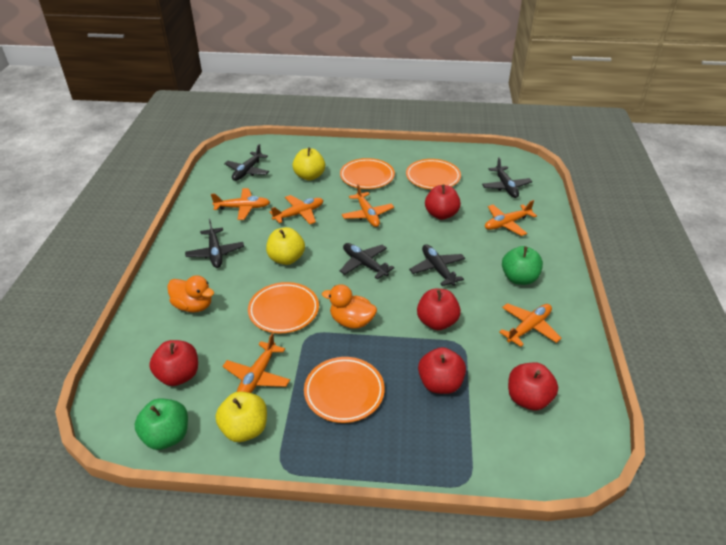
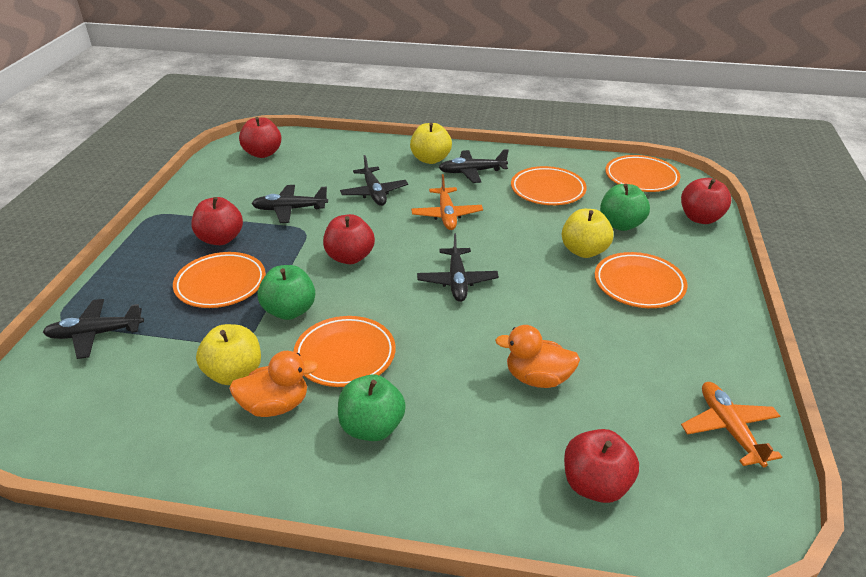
green apple: [135,399,188,450] [502,246,543,285] = 2 -> [257,265,315,320] [338,374,406,441] [600,184,650,231] = 3
orange plane: [211,188,270,220] [223,333,290,393] [269,195,323,224] [342,184,394,227] [485,200,537,236] [499,303,561,347] = 6 -> [411,174,483,230] [681,382,782,467] = 2
orange plate: [248,282,319,333] [304,357,385,423] [340,158,395,189] [406,159,461,190] = 4 -> [173,252,266,308] [293,316,396,387] [511,166,587,205] [595,252,687,308] [605,155,681,192] = 5

